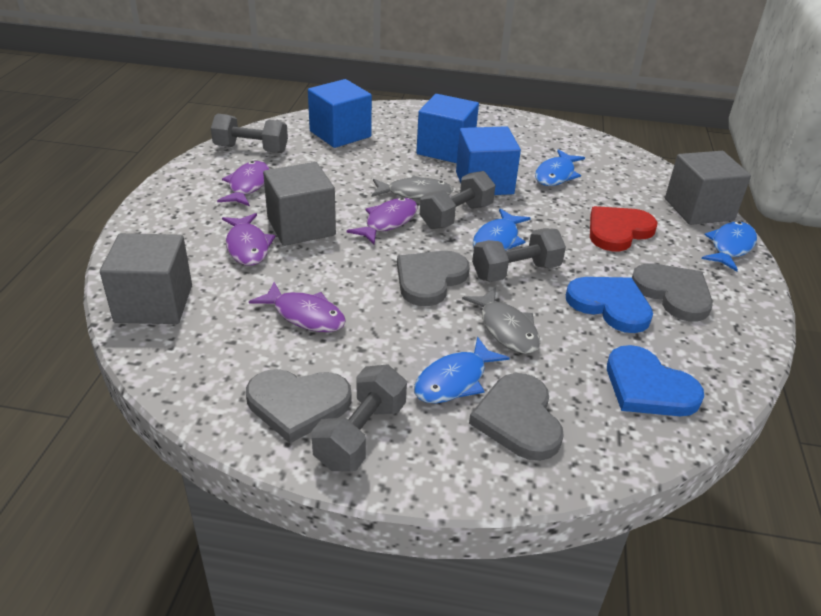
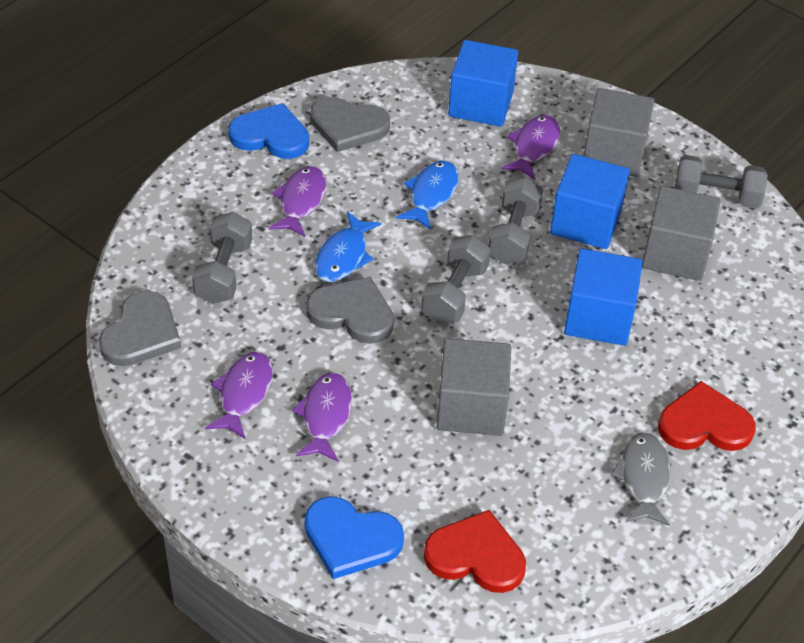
blue fish: [414,337,510,403] [473,209,530,251] [535,149,585,186] [701,222,757,271] = 4 -> [315,211,382,282] [396,161,459,230] = 2
grey fish: [371,175,453,199] [462,288,541,354] = 2 -> [611,432,670,526] = 1
grey heart: [246,369,352,443] [397,251,470,306] [469,373,564,461] [632,263,713,322] = 4 -> [99,291,181,366] [306,277,394,344] [310,97,390,152] = 3
red heart: [590,206,657,251] = 1 -> [424,510,526,593] [658,381,756,451] = 2

